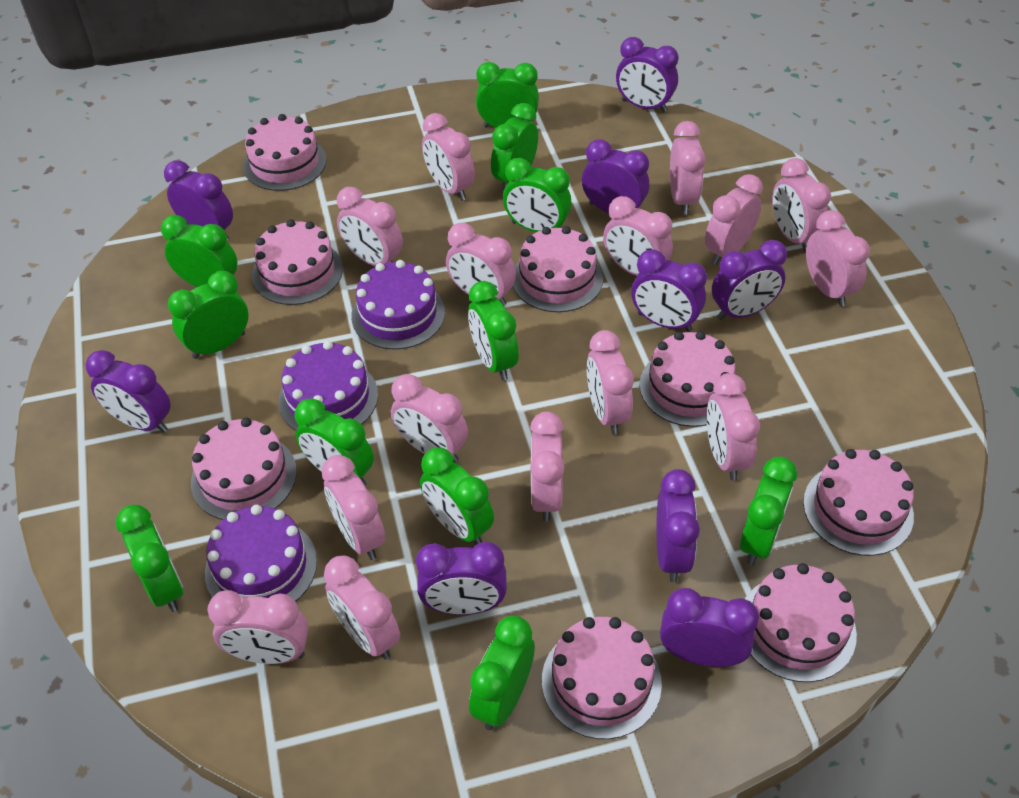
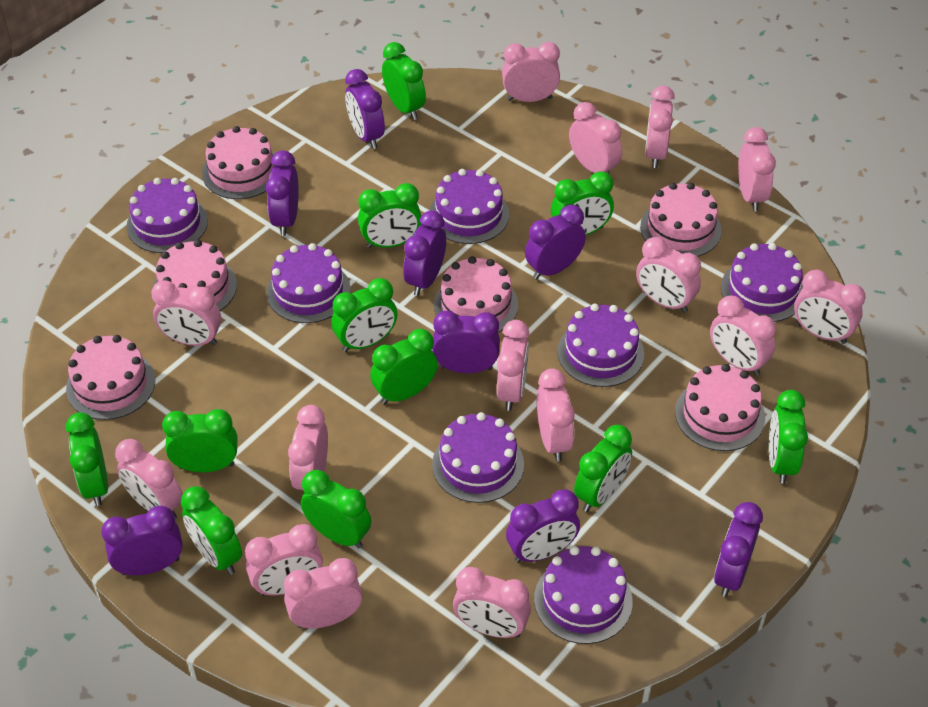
pink cake: [191,418,297,520] [243,114,327,191] [252,219,343,305] [513,226,603,312] [542,617,662,739] [640,331,735,427] [745,563,857,682] [803,449,914,556] = 8 -> [66,335,155,420] [153,240,237,311] [202,126,275,199] [434,256,518,333] [640,183,722,257] [675,364,765,451] = 6
purple cake: [205,504,317,602] [278,341,378,431] [351,260,445,350] = 3 -> [127,178,208,253] [267,243,351,323] [429,169,509,244] [432,412,524,503] [534,546,632,644] [557,304,644,387] [721,243,803,322] = 7
purple clock: [85,350,171,433] [164,160,233,240] [416,542,507,615] [582,139,649,213] [616,37,678,112] [631,249,707,332] [656,469,700,582] [660,588,759,667] [712,240,787,320] = 9 -> [101,506,183,575] [266,151,299,236] [345,69,385,149] [403,210,446,296] [432,311,500,373] [506,489,580,563] [525,205,586,280] [714,502,763,597] = 8

